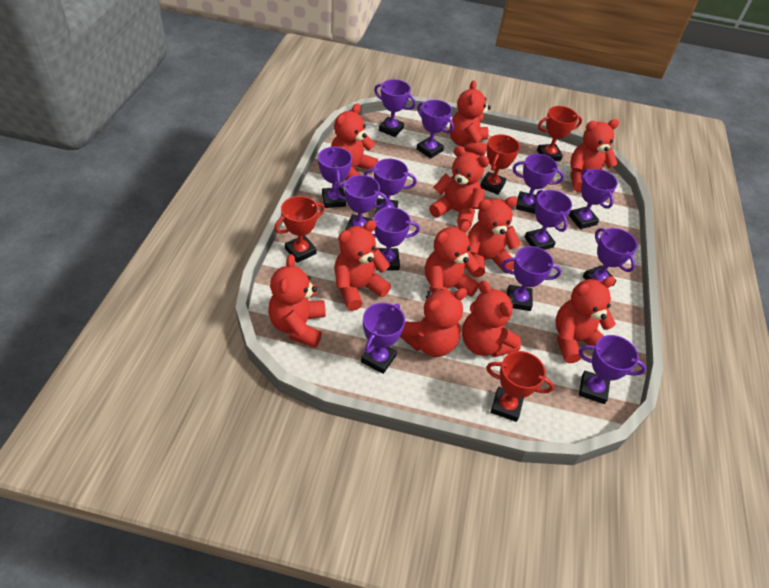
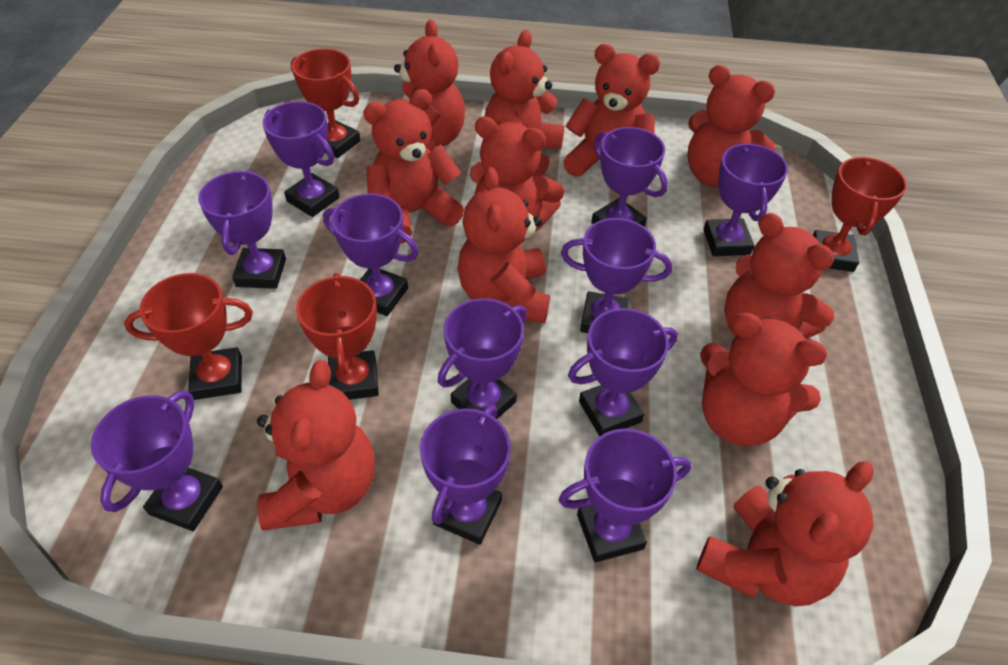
purple trophy: [318,146,352,208] [335,175,388,229] [361,303,405,374] [363,207,420,270] [364,159,417,214] [374,79,416,137] [417,100,454,159] [501,246,561,311] [513,154,564,214] [524,190,572,250] [569,169,618,229] [579,335,646,404] [583,228,638,286] = 13 -> [91,390,223,531] [198,170,286,289] [262,101,340,217] [323,193,419,316] [420,405,511,545] [438,298,527,419] [559,428,691,562] [561,218,672,333] [568,308,678,436] [591,127,668,227] [703,143,788,256] = 11

